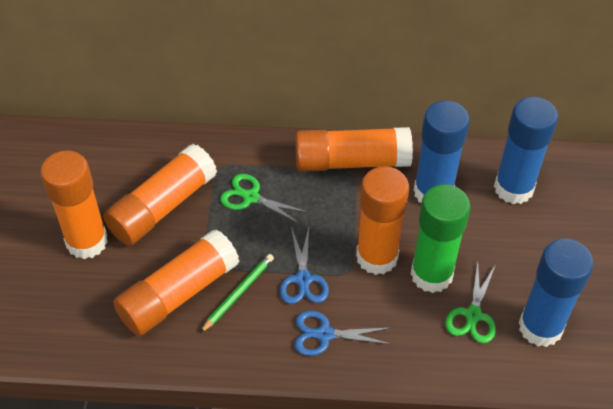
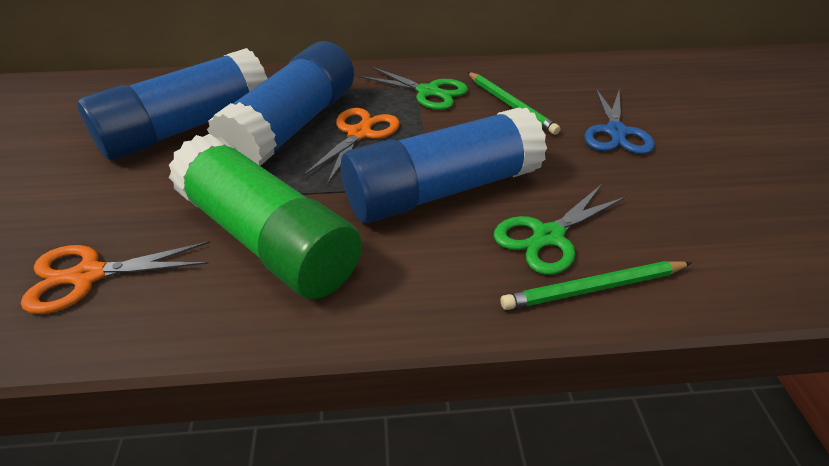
blue scissors: [280,227,329,304] [295,311,391,356] = 2 -> [584,89,655,154] = 1
green pencil: [200,254,274,333] = 1 -> [468,72,561,135] [501,261,691,310] = 2
orange glue stick: [40,150,108,259] [103,144,217,246] [113,229,240,336] [295,127,413,172] [356,166,409,275] = 5 -> none = 0
orange scissors: none = 0 -> [21,241,210,314] [303,108,400,185] = 2

